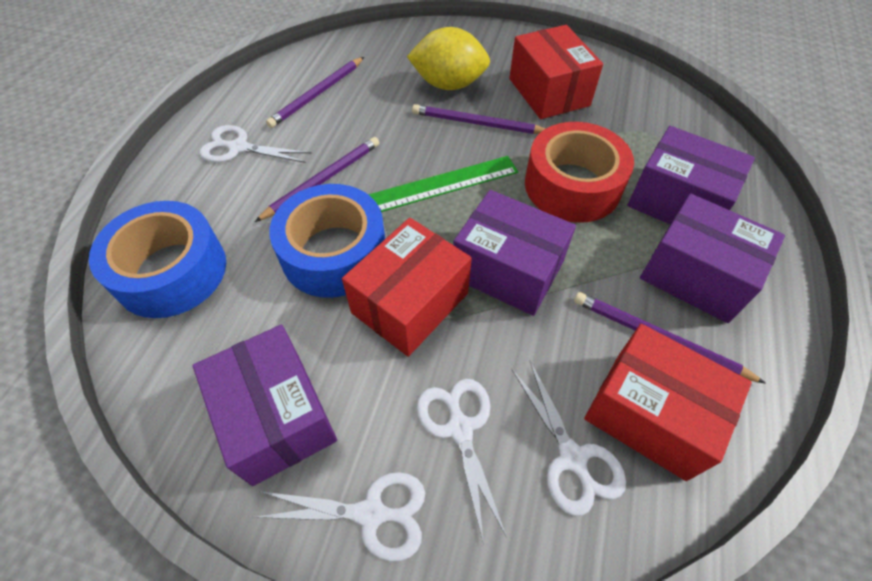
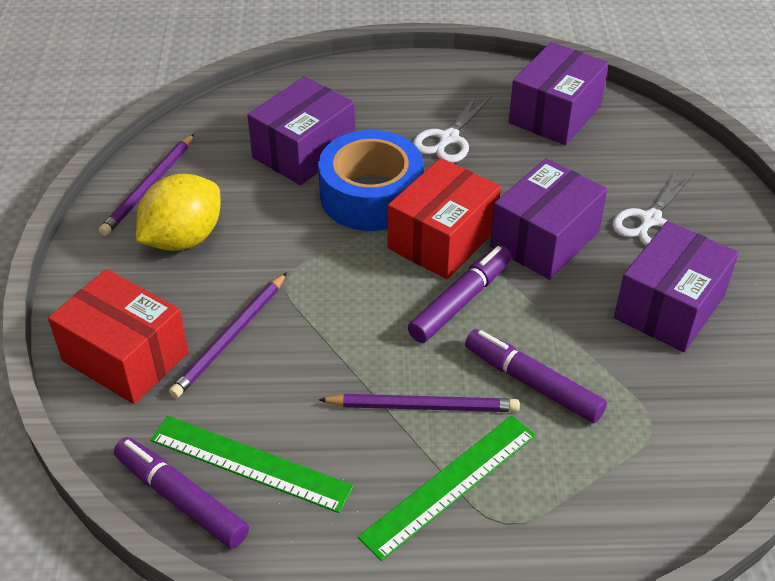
blue tape: [89,201,226,318] [269,184,385,298] = 2 -> [318,130,423,231] = 1
green ruler: [368,156,518,212] = 1 -> [150,416,354,513] [358,416,536,561] = 2
purple marker: none = 0 -> [114,437,249,548] [408,245,511,343] [465,329,607,423] = 3
purple pencil: [255,137,380,222] [266,57,364,128] [412,104,546,134] [574,292,766,384] = 4 -> [99,134,194,236] [169,272,287,398] [318,394,520,412] = 3
red box: [342,218,472,357] [509,25,603,119] [584,324,752,481] = 3 -> [48,269,189,404] [388,158,501,279] = 2
red tape: [525,122,634,223] = 1 -> none = 0
white scissors: [200,125,311,163] [253,472,425,561] [417,379,507,544] [511,361,626,516] = 4 -> [413,94,491,163] [613,170,694,246] = 2

